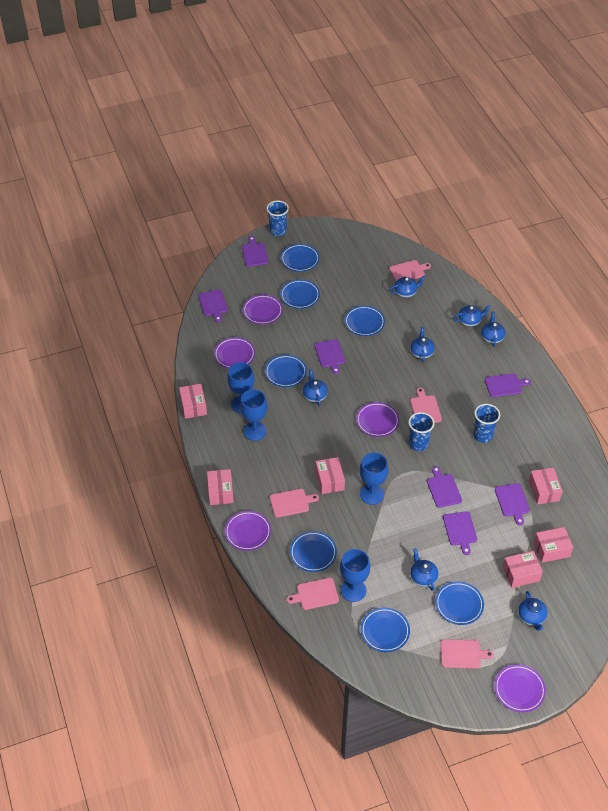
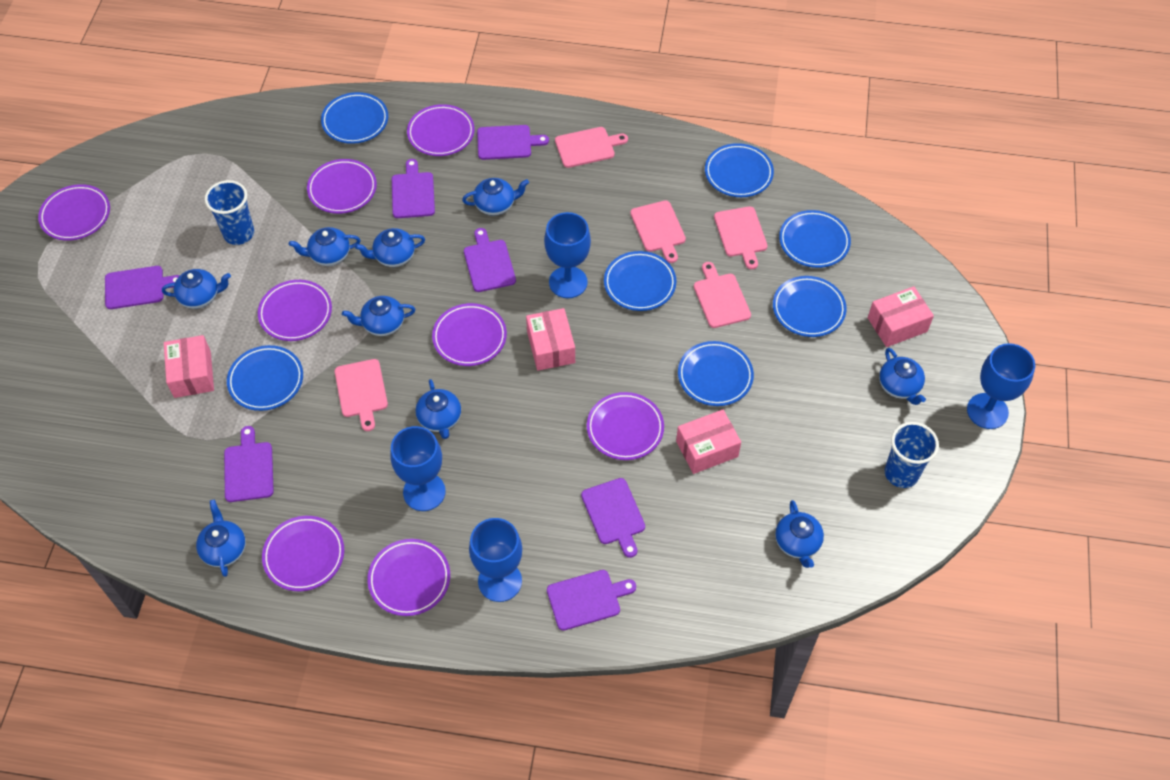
blue cup: [267,200,289,236] [408,412,434,451] [474,404,500,443] = 3 -> [205,180,254,245] [885,422,939,488] = 2
blue teapot: [303,369,328,406] [389,276,426,298] [410,326,435,362] [410,548,439,591] [453,305,491,327] [481,311,505,347] [518,591,548,631] = 7 -> [162,269,231,309] [196,499,246,577] [289,227,361,266] [342,296,415,336] [355,228,425,267] [415,379,461,439] [462,178,529,216] [775,500,824,568] [879,348,926,405] = 9
pink box: [179,384,207,419] [207,469,234,505] [315,457,345,494] [503,551,543,588] [529,468,563,505] [533,527,573,563] = 6 -> [164,335,214,398] [526,308,575,371] [676,409,741,474] [868,286,934,347] = 4
purple plate: [214,337,255,369] [225,511,271,551] [243,295,283,325] [356,402,399,437] [494,664,546,712] = 5 -> [38,184,110,241] [258,280,332,341] [262,516,344,591] [307,159,377,214] [367,539,450,616] [407,104,475,156] [432,303,507,366] [587,392,664,460] = 8

